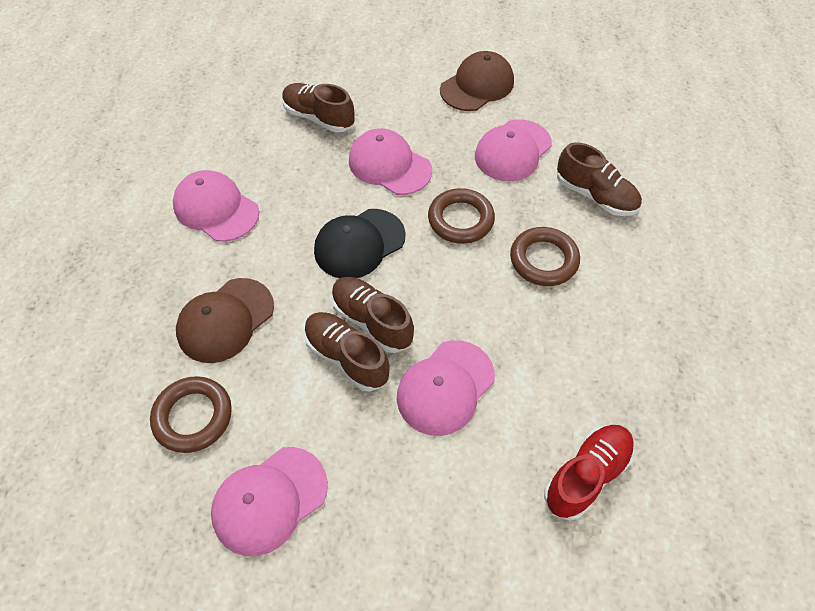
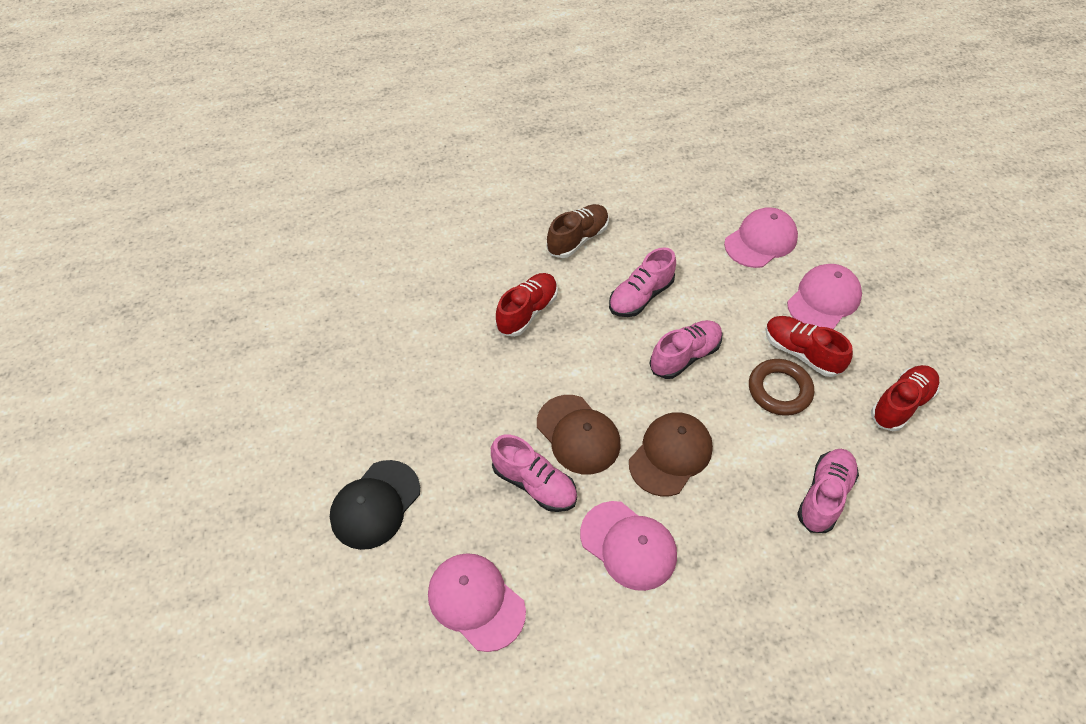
brown ring: [150,376,232,453] [428,188,495,244] [510,227,580,286] = 3 -> [749,359,814,416] = 1
brown shoe: [282,83,355,132] [304,312,390,392] [331,277,414,353] [557,142,642,216] = 4 -> [547,204,609,258] = 1
pink cap: [173,170,259,242] [211,447,328,556] [349,128,432,195] [397,340,495,436] [475,119,552,181] = 5 -> [428,553,526,652] [580,501,677,591] [724,207,798,268] [787,264,862,329] = 4
pink shoe: none = 0 -> [491,435,577,512] [609,247,676,317] [649,320,722,379] [797,449,859,533] = 4
red shoe: [544,425,634,520] = 1 -> [496,273,558,337] [765,316,853,377] [871,365,940,431] = 3

